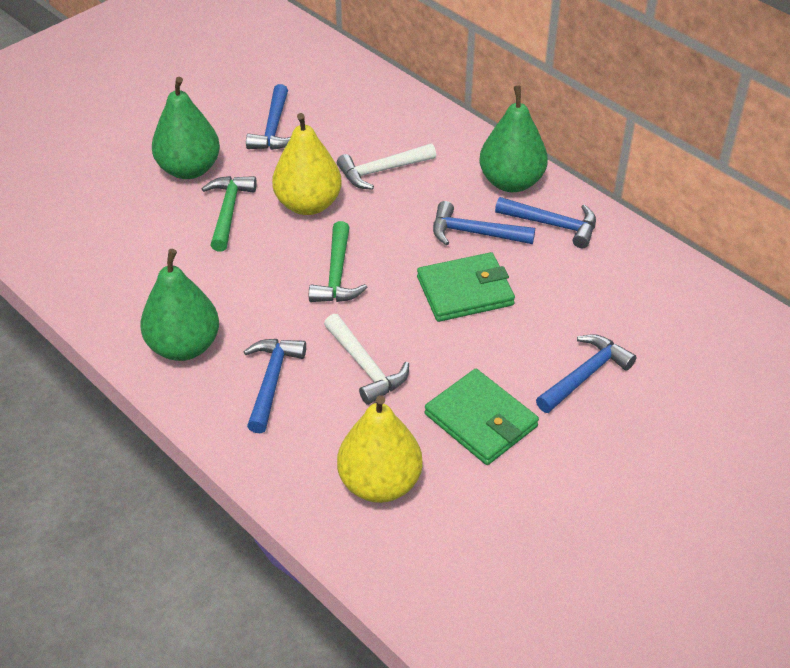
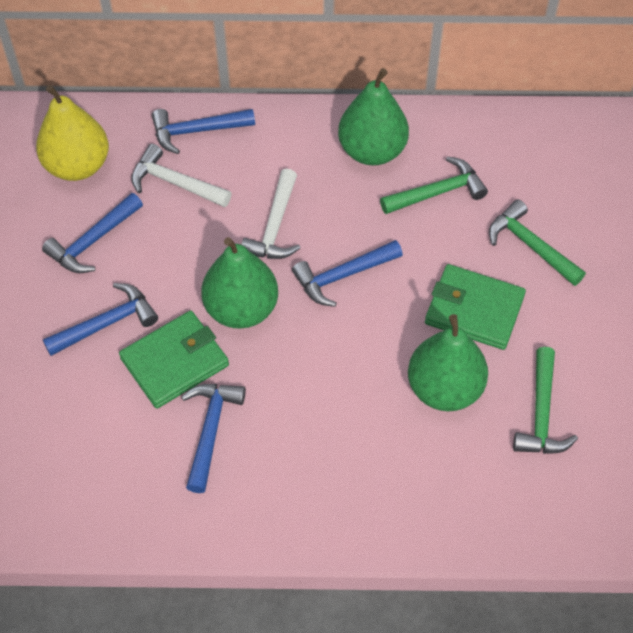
green hammer: [202,176,257,252] [309,221,368,302] = 2 -> [380,156,488,214] [489,199,586,286] [513,347,578,454] = 3
yellow pear: [272,113,342,215] [337,395,423,503] = 2 -> [36,85,109,181] = 1

